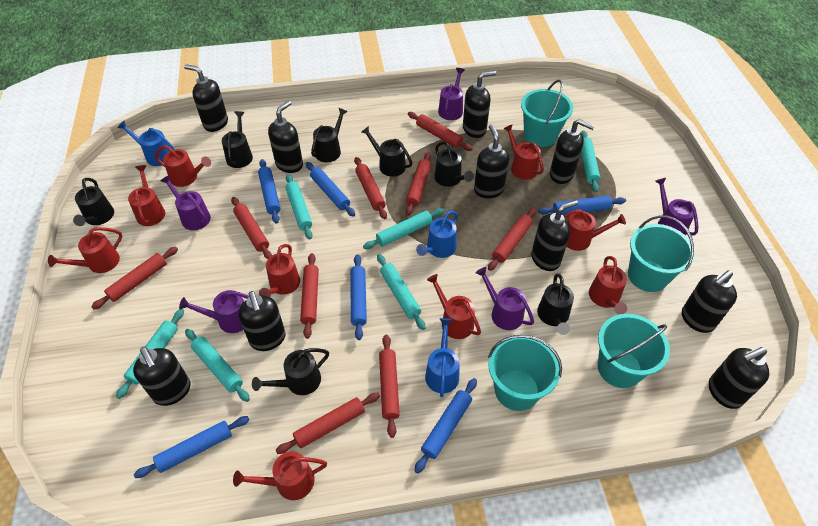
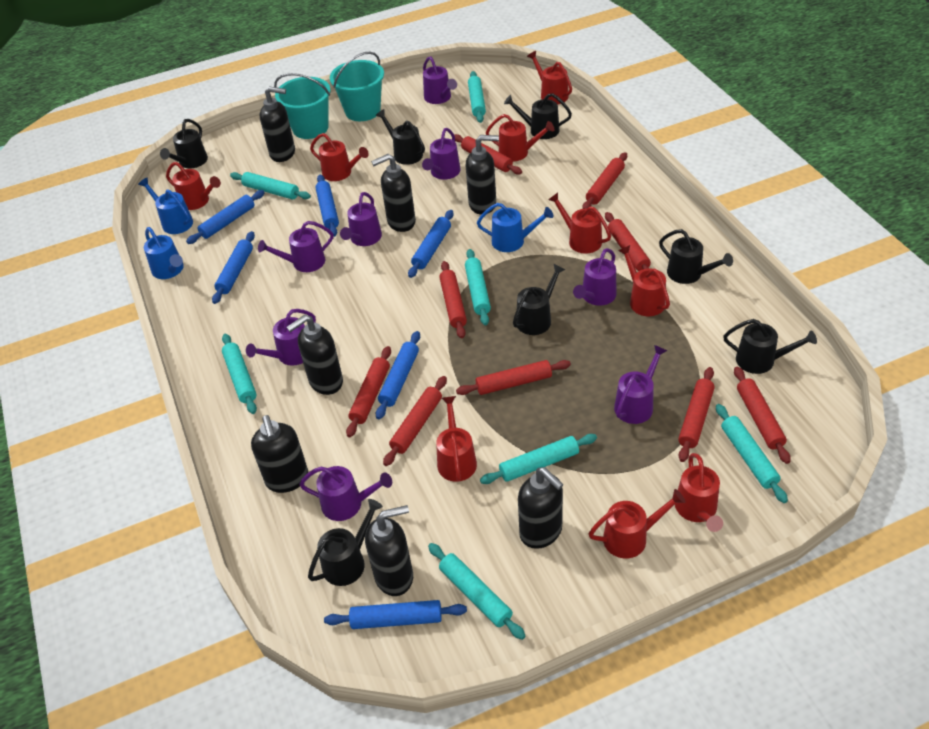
black soap dispenser: [133,347,190,406] [184,64,228,132] [238,291,286,351] [268,101,303,173] [463,71,496,138] [474,124,510,198] [531,200,578,271] [550,119,595,184] [682,270,737,333] [709,347,769,409] = 10 -> [251,415,308,493] [260,87,295,162] [286,315,343,395] [365,505,413,596] [371,154,416,232] [466,135,499,215] [518,467,563,549] = 7
purple watering can: [160,175,211,230] [179,290,249,333] [438,68,465,120] [476,267,534,330] [655,178,698,235] = 5 -> [246,309,316,366] [258,221,334,272] [299,466,392,521] [340,192,382,246] [422,128,460,180] [423,56,457,104] [573,248,617,306] [614,345,667,424] = 8
turquoise bucket: [488,335,562,411] [521,80,573,147] [597,314,670,388] [628,216,695,292] = 4 -> [274,73,331,139] [330,52,384,121] = 2
turquoise rolling pin: [116,309,184,399] [185,329,250,402] [285,174,313,240] [363,208,444,249] [377,254,425,330] [581,130,600,193] = 6 -> [222,334,257,414] [230,172,311,199] [428,543,525,640] [465,249,491,325] [468,71,486,123] [480,434,597,484] [716,404,788,503] = 7

